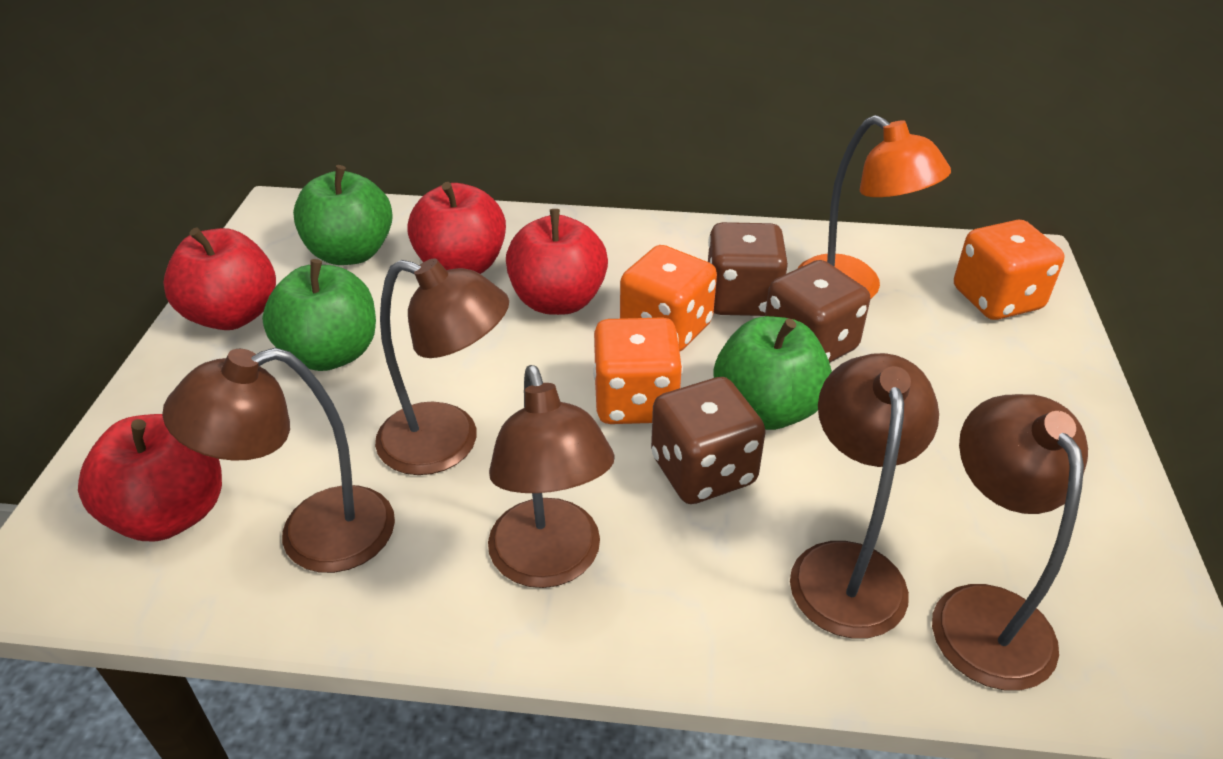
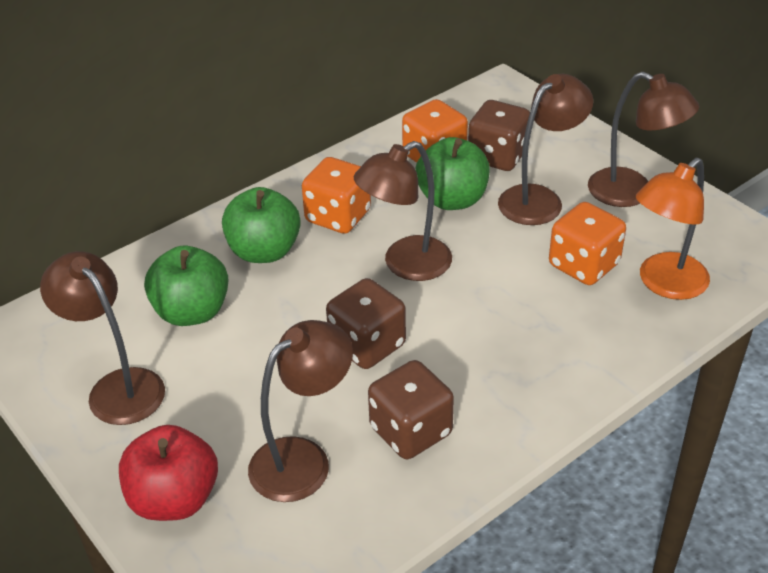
red apple: [78,414,222,541] [163,227,276,330] [407,182,506,274] [506,209,608,315] = 4 -> [119,425,218,521] = 1

